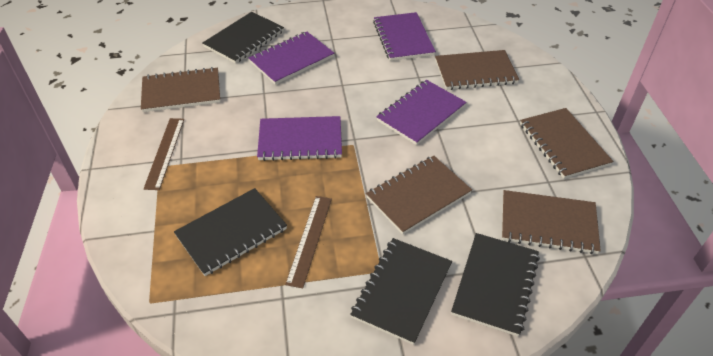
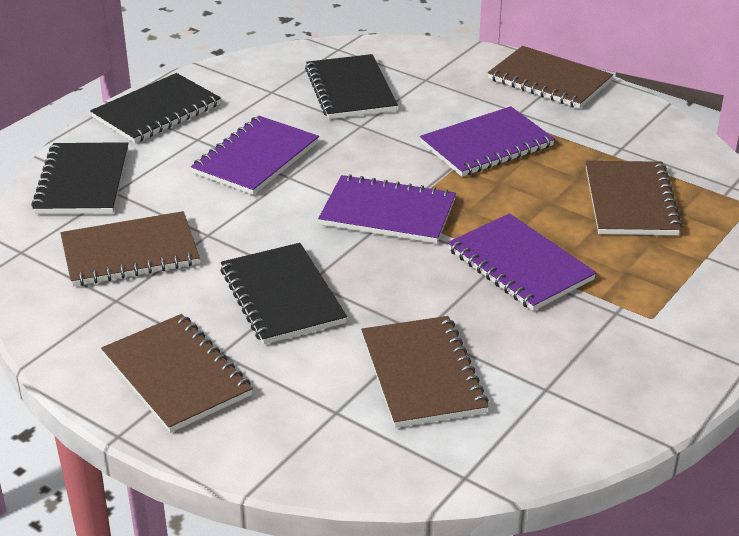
brown ruler: [144,118,184,190] [285,196,332,288] = 2 -> none = 0

